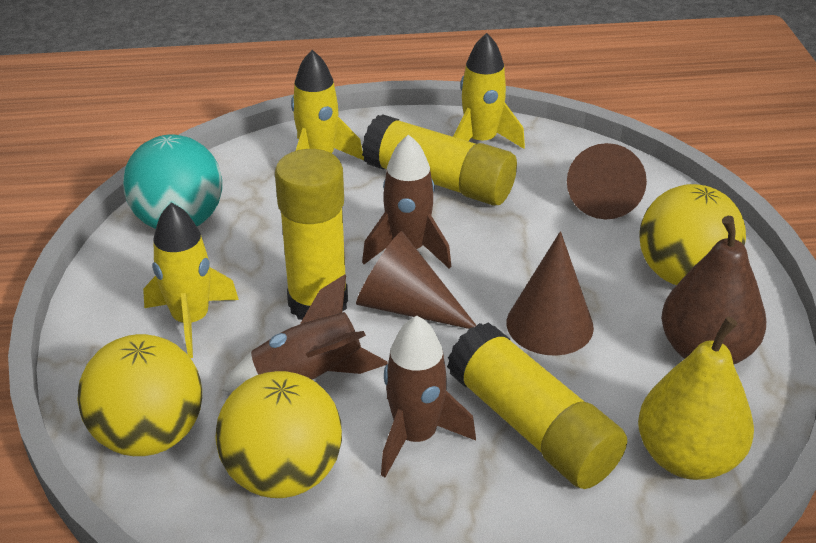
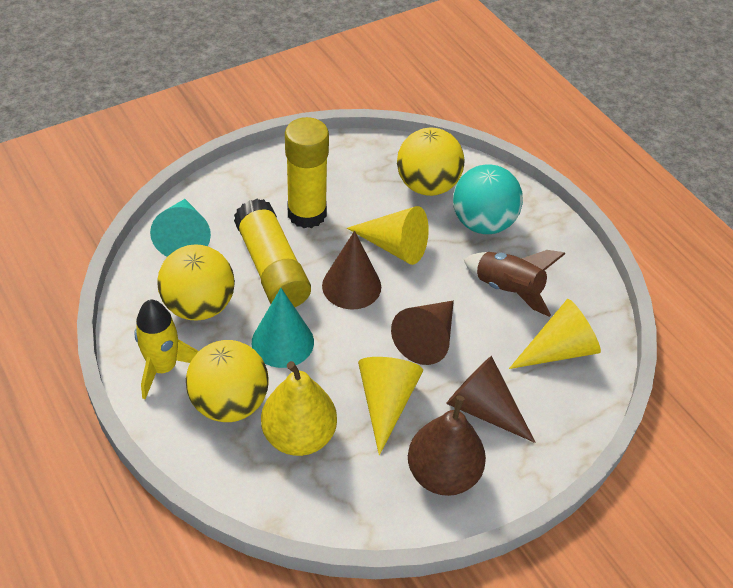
brown rocket: [222,274,388,393] [362,134,452,269] [381,316,476,477] = 3 -> [464,250,565,317] = 1
turquoise cone: none = 0 -> [150,199,211,257] [252,288,314,368] = 2
yellow cone: none = 0 -> [347,206,429,265] [358,357,423,455] [509,299,601,369] = 3
yellow glue stick: [275,149,348,320] [362,114,517,206] [447,322,627,489] = 3 -> [234,199,311,307] [285,117,329,228] = 2
yellow rocket: [143,203,239,358] [291,50,364,160] [453,33,525,149] = 3 -> [134,300,199,399] = 1

